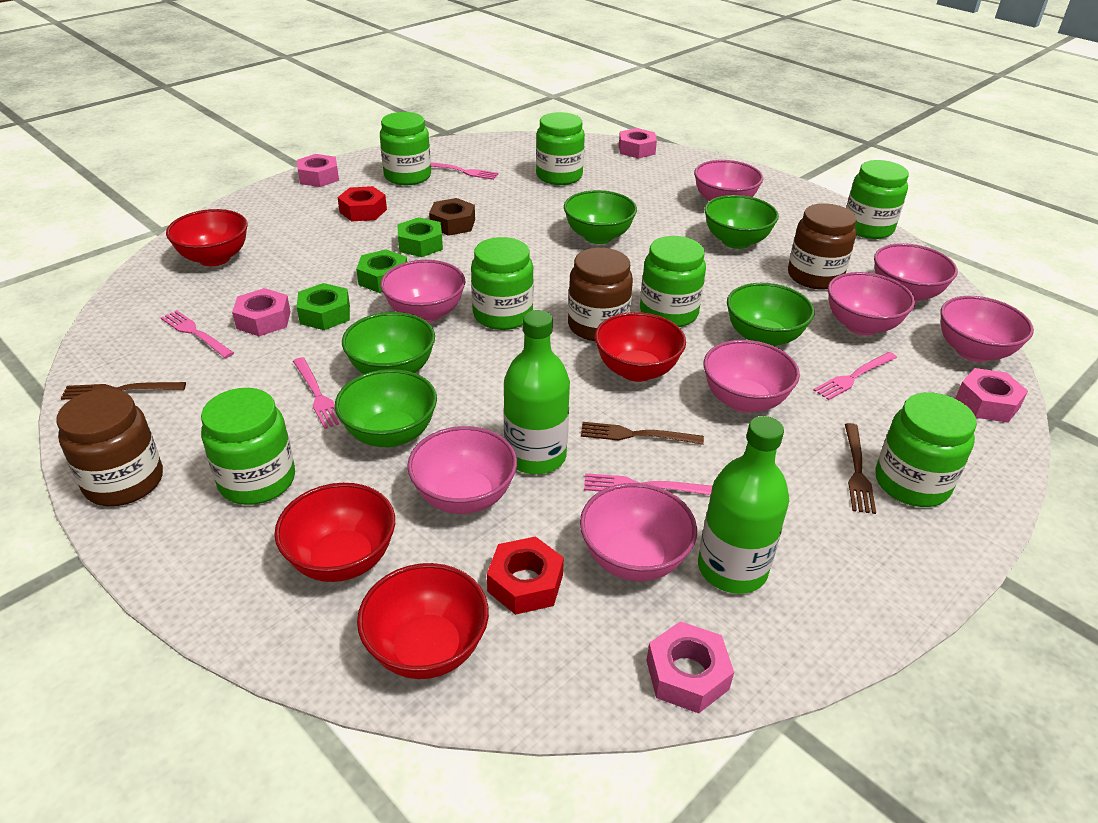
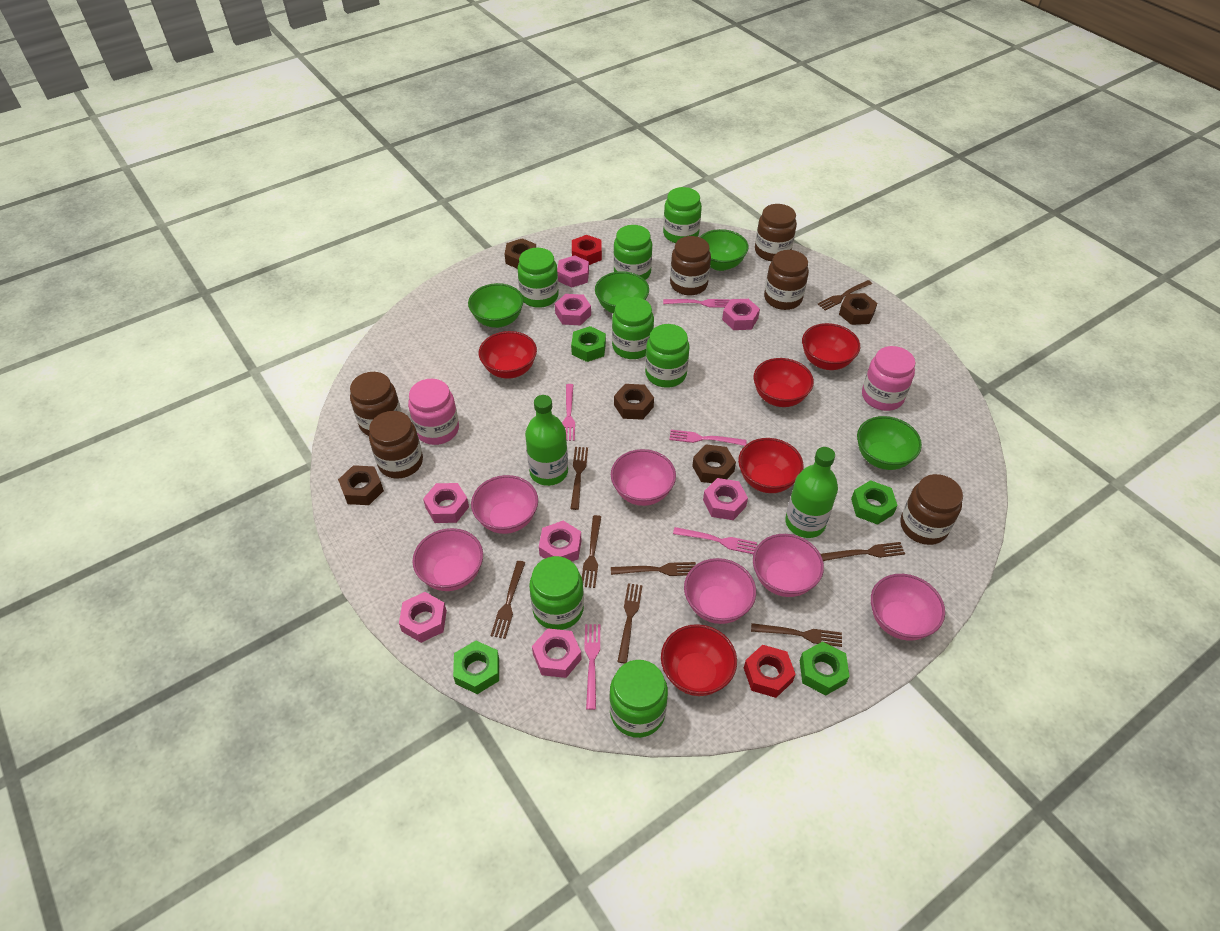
brown fork: [61,382,186,400] [581,422,704,445] [845,423,876,514] = 3 -> [491,561,525,639] [570,447,588,510] [582,515,601,588] [611,562,696,576] [617,583,642,664] [751,623,842,647] [817,280,872,311] [821,542,905,561] = 8
brown jar: [57,388,163,506] [568,248,633,341] [788,203,857,289] = 3 -> [350,372,401,436] [369,411,423,479] [670,236,711,295] [755,204,797,261] [764,250,809,310] [900,474,963,545] = 6
brown nut: [429,198,475,236] = 1 -> [338,465,384,505] [505,238,536,269] [614,384,654,420] [692,444,736,483] [839,293,877,325] = 5
green bowl: [335,369,437,447] [342,312,435,374] [564,190,637,244] [704,195,779,249] [727,283,814,347] = 5 -> [468,283,524,328] [595,271,649,313] [700,229,749,271] [857,416,922,470] = 4
green nut: [297,283,350,330] [356,249,407,293] [397,217,443,257] = 3 -> [453,641,499,694] [571,326,606,362] [800,642,850,696] [851,480,898,525] = 4
pink bowl: [380,260,466,323] [407,426,517,514] [580,483,697,581] [694,160,763,201] [703,340,800,413] [828,272,915,336] [874,243,958,303] [940,296,1034,362] = 8 -> [412,528,483,591] [471,475,538,534] [611,449,676,506] [684,558,756,624] [753,534,824,597] [871,574,945,640] = 6
pink jar: none = 0 -> [408,379,459,445] [862,346,915,411] = 2
pink nut: [232,288,291,336] [297,154,339,187] [619,128,657,159] [646,621,734,713] [955,368,1028,423] = 5 -> [399,592,447,643] [423,483,469,523] [532,628,582,678] [539,521,582,561] [555,294,591,326] [557,255,589,288] [703,478,748,520] [722,299,760,330] = 8
red bowl: [166,209,248,266] [274,483,395,582] [357,563,489,679] [595,312,686,382] = 4 -> [479,331,537,379] [661,624,737,696] [738,438,804,493] [753,358,814,407] [802,323,860,370] = 5

